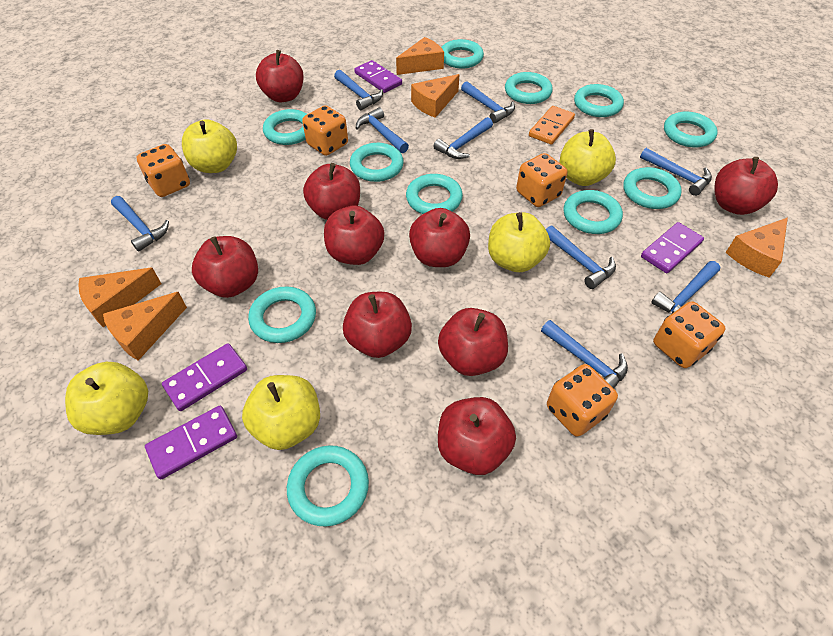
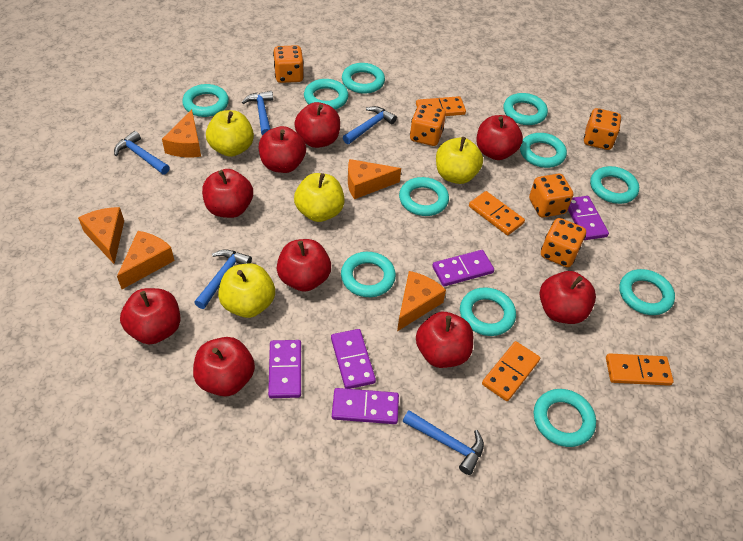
blue hammer: [111,196,169,252] [334,70,383,110] [356,107,409,153] [433,117,493,159] [461,81,515,124] [541,320,628,388] [546,226,616,289] [640,148,712,196] [651,261,720,314] = 9 -> [114,131,170,174] [194,249,252,309] [242,91,273,136] [343,106,397,144] [403,410,484,475] = 5
orange domino: [529,106,575,145] = 1 -> [416,96,466,116] [469,191,525,235] [482,341,540,401] [606,353,674,386] = 4
purple domino: [145,406,237,479] [162,343,247,411] [354,60,402,93] [641,222,704,273] = 4 -> [268,340,301,398] [331,329,376,389] [332,388,399,424] [432,250,494,286] [568,196,609,240] = 5
yellow apple: [65,362,148,435] [182,119,237,173] [242,375,320,450] [488,212,550,272] [559,129,616,186] = 5 -> [206,110,254,157] [218,263,275,318] [294,173,345,222] [436,137,483,184] = 4

